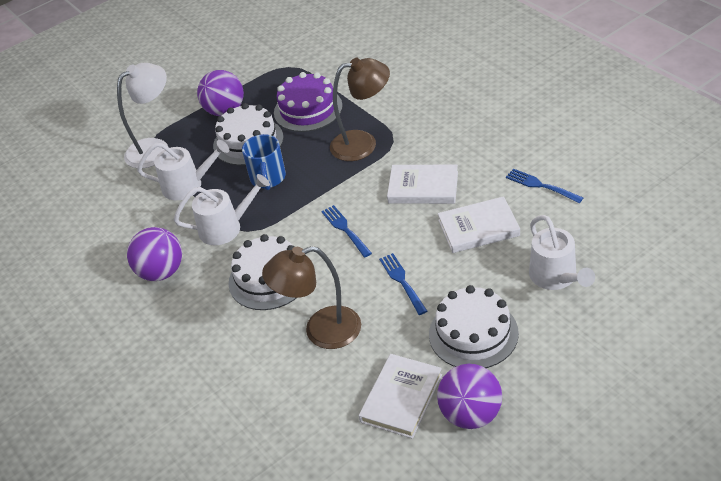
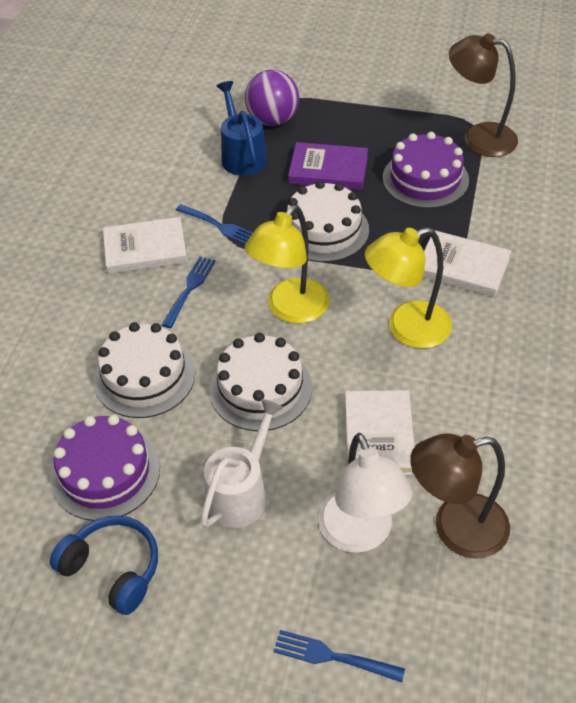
blue headphones: none = 0 -> [50,515,158,615] = 1
blue mug: [242,134,286,190] = 1 -> none = 0
blue watering can: none = 0 -> [217,81,267,176] = 1
purple ball: [127,227,182,281] [197,70,244,116] [437,364,502,429] = 3 -> [245,70,299,126] = 1
purple book: none = 0 -> [288,142,368,190] = 1
purple cake: [274,72,343,132] = 1 -> [50,415,160,521] [382,132,469,209] = 2
white watering can: [137,140,229,200] [174,174,270,245] [529,215,595,290] = 3 -> [200,399,283,528] = 1
yellow lamp: none = 0 -> [245,205,330,324] [365,227,452,348] = 2

